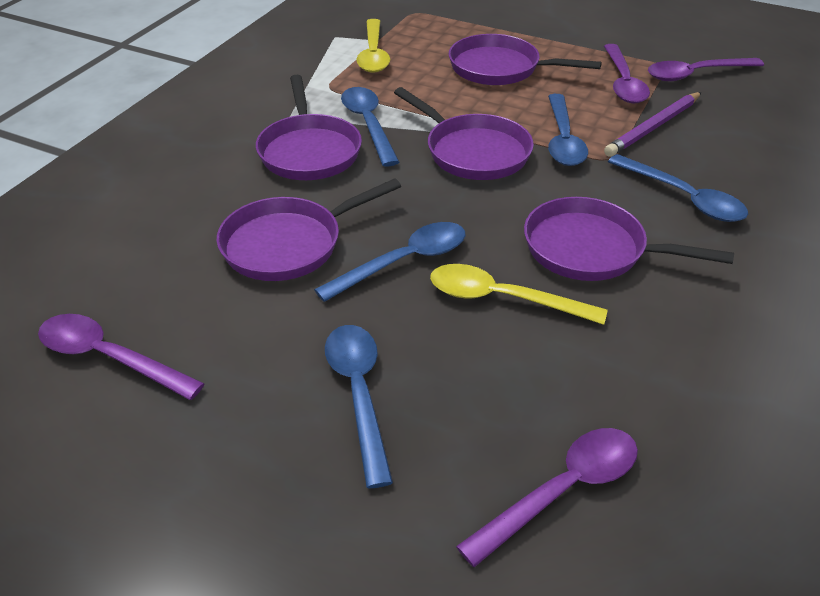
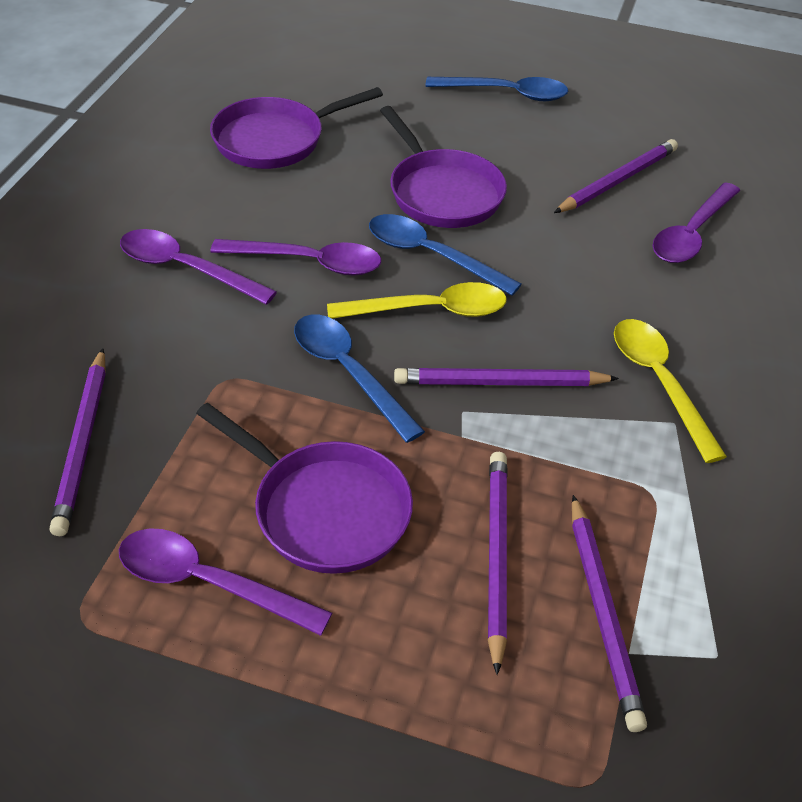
blue spoon: [314,222,465,302] [325,325,393,488] [341,87,399,166] [548,94,588,166] [608,154,748,222] = 5 -> [294,315,425,443] [369,214,522,296] [426,77,568,101] = 3
purple pan: [216,178,401,281] [256,75,362,180] [394,87,534,180] [449,34,602,85] [524,197,734,281] = 5 -> [196,403,413,574] [210,87,383,169] [380,106,507,228] = 3
purple pencil: [604,92,701,157] = 1 -> [49,348,106,536] [394,368,619,386] [488,452,507,675] [554,139,678,213] [572,495,647,732] = 5

